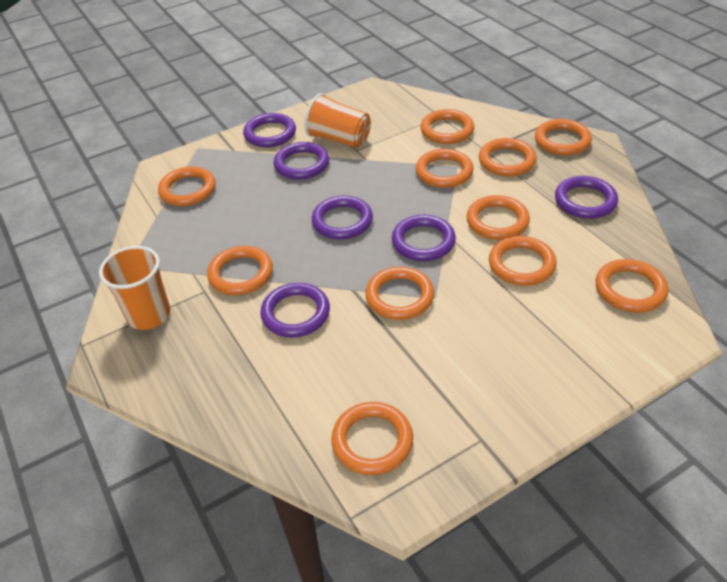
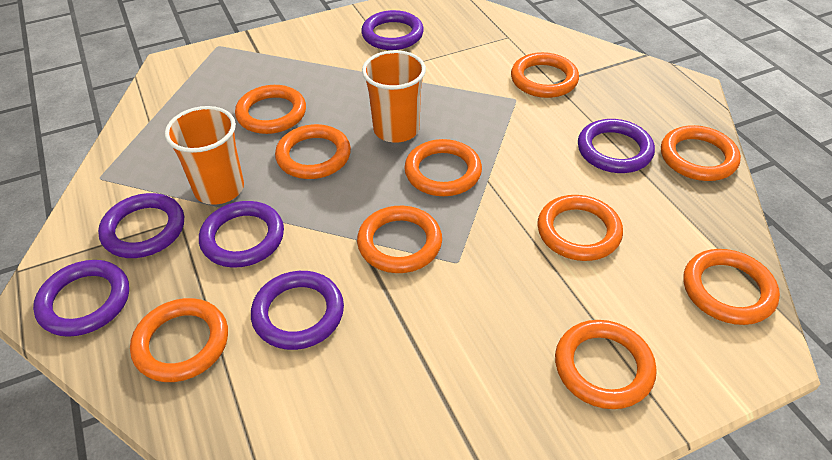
orange ring: [158,166,216,206] [207,246,273,295] [331,402,413,475] [365,267,434,320] [416,149,474,188] [420,109,474,144] [466,195,530,240] [479,138,537,176] [489,236,557,286] [535,119,592,155] [595,259,669,313] = 11 -> [130,298,228,382] [235,85,306,134] [275,124,351,179] [357,206,442,273] [404,139,482,196] [511,52,579,98] [537,195,623,261] [555,320,657,409] [661,125,741,181] [684,249,780,325] = 10

